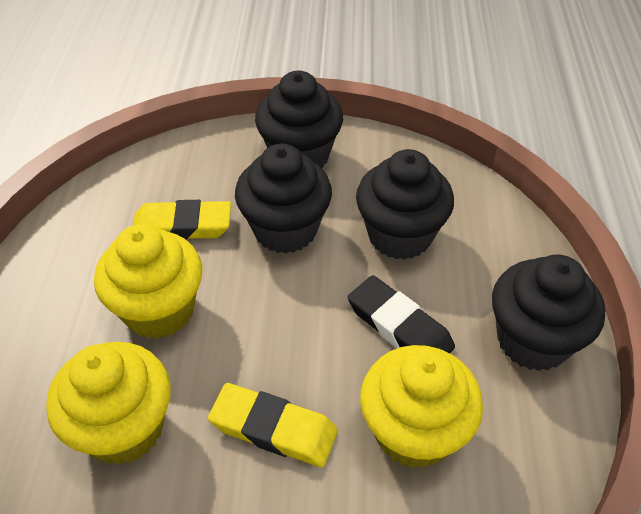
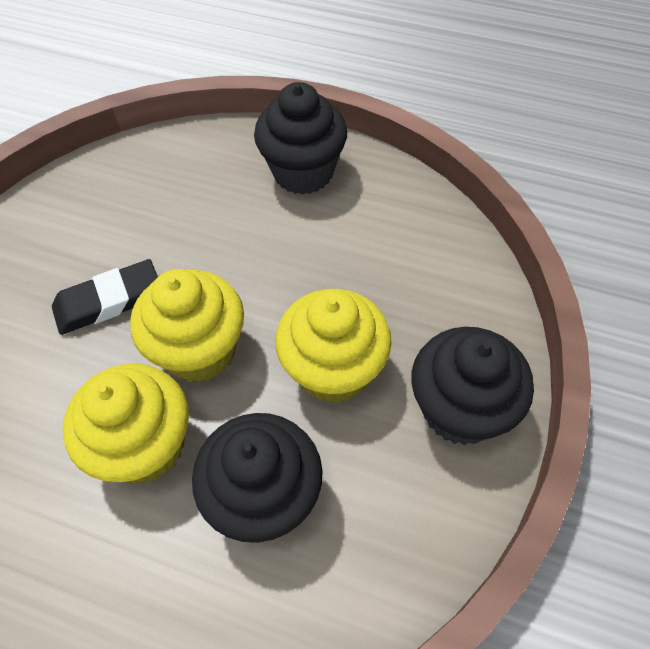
black cupcake: [235,143,332,254] [255,71,343,168] [356,149,454,260] [492,254,605,371] = 4 -> [192,413,323,543] [254,82,347,195] [411,327,534,445] = 3
yellow eraser: [133,200,231,240] [208,383,338,467] = 2 -> none = 0

